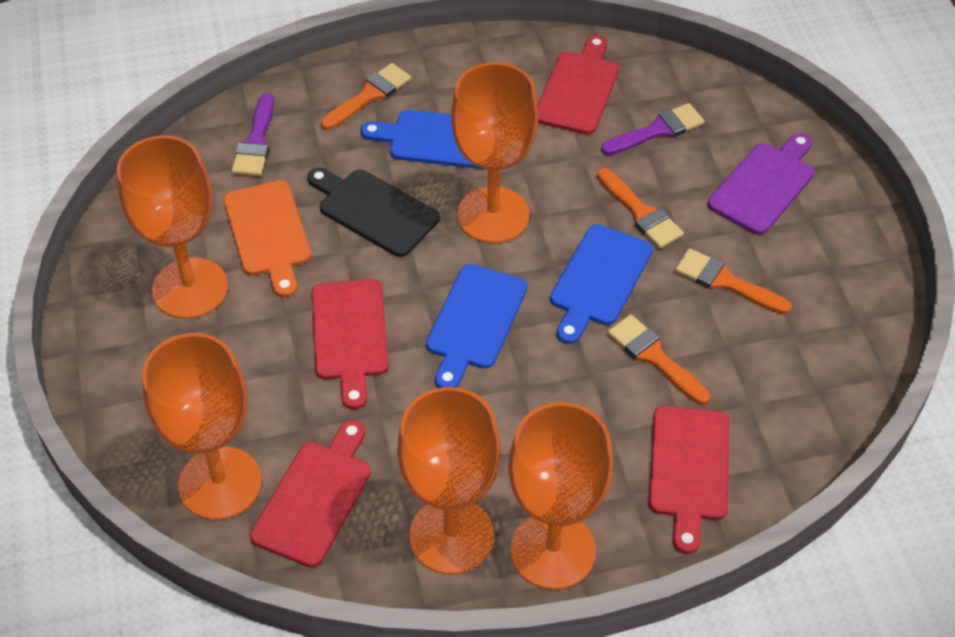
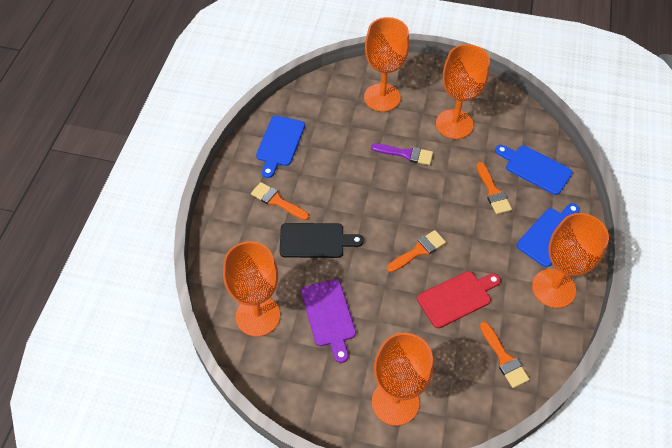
orange cutting board: [224,180,311,298] = 1 -> none = 0
purple brush: [232,93,274,176] [601,103,705,155] = 2 -> [371,143,433,165] = 1
red cutting board: [250,420,371,568] [312,279,389,410] [538,35,619,135] [649,406,729,554] = 4 -> [417,271,501,328] = 1

